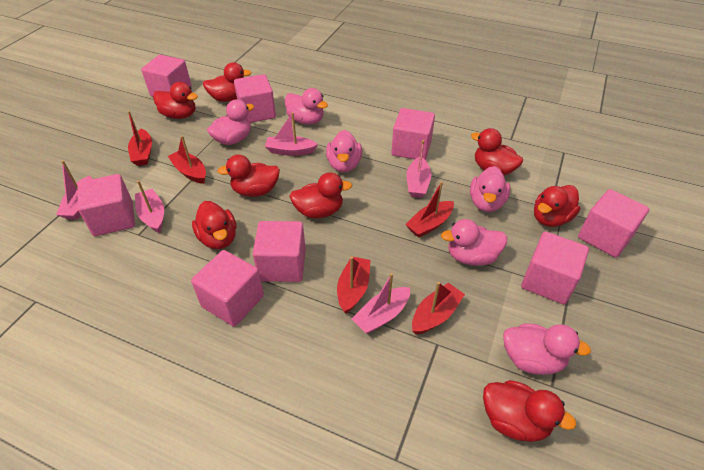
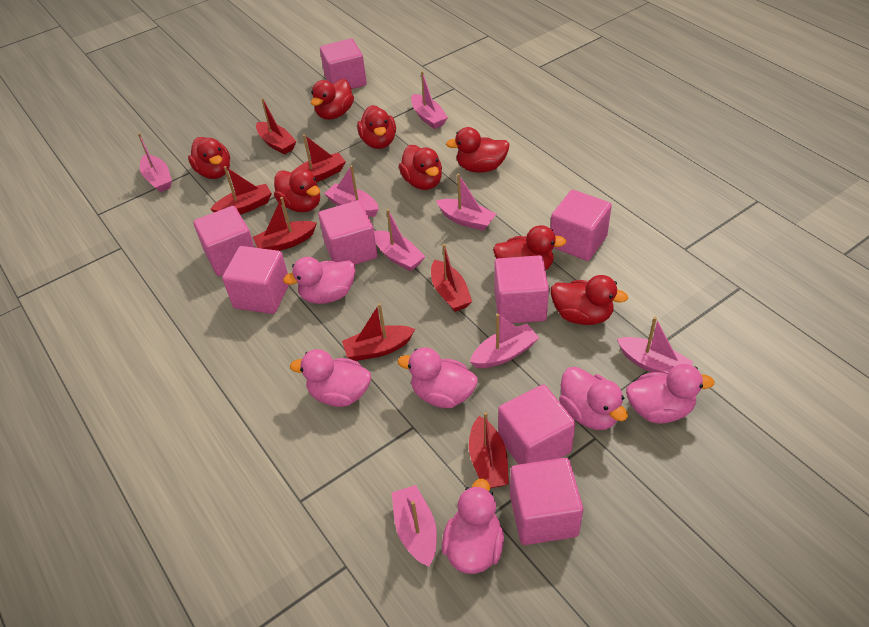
pink boat: [56,160,92,220] [135,180,164,233] [265,112,318,156] [352,273,410,334] [406,140,431,198] = 5 -> [138,133,172,192] [324,165,379,217] [374,209,425,271] [392,485,437,567] [411,71,448,129] [436,174,496,231] [470,313,539,368] [617,317,693,374] = 8
red boat: [127,111,152,166] [168,135,206,184] [337,256,370,313] [405,182,454,238] [412,282,465,334] = 5 -> [210,166,272,214] [253,197,317,251] [256,98,297,155] [291,134,346,182] [342,303,415,361] [431,244,472,312] [469,412,509,488] = 7

